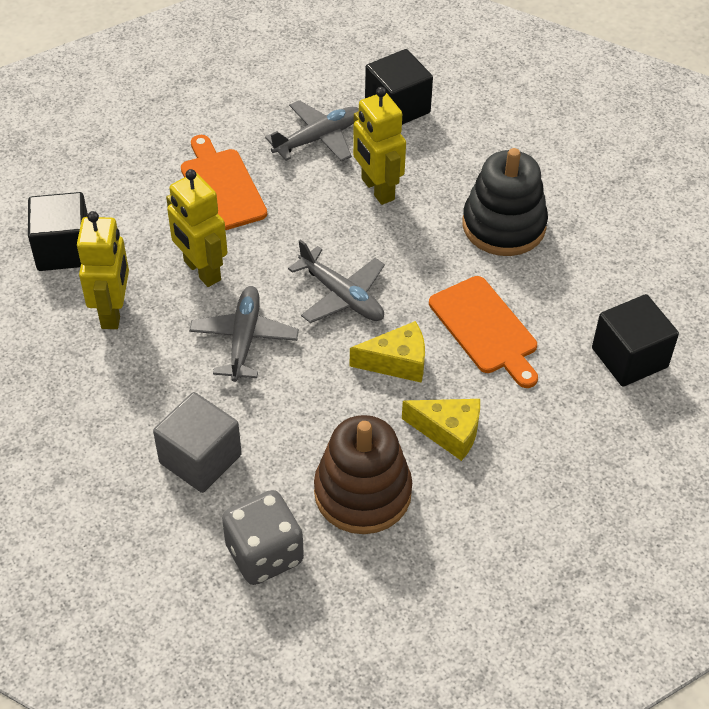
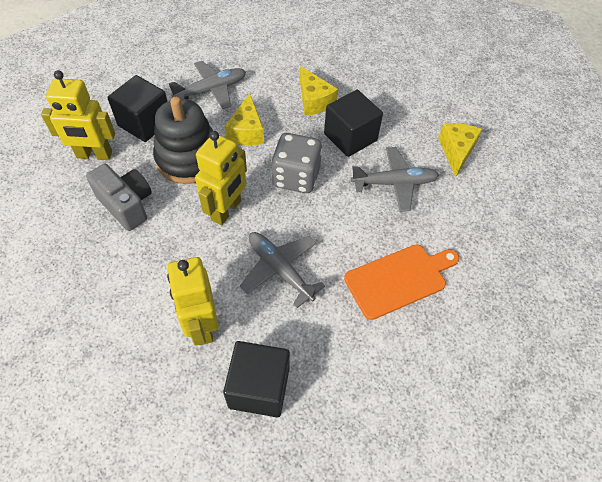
brown stacking toy: [314,415,412,534] = 1 -> none = 0
grey camera: none = 0 -> [86,164,152,231] = 1
grey cube: [153,392,242,493] = 1 -> none = 0
orange cutting board: [181,135,267,230] [429,276,538,388] = 2 -> [344,244,459,320] = 1
yellow cheese: [350,321,425,383] [402,399,480,461] = 2 -> [225,93,264,145] [300,66,338,116] [438,123,482,177] = 3

